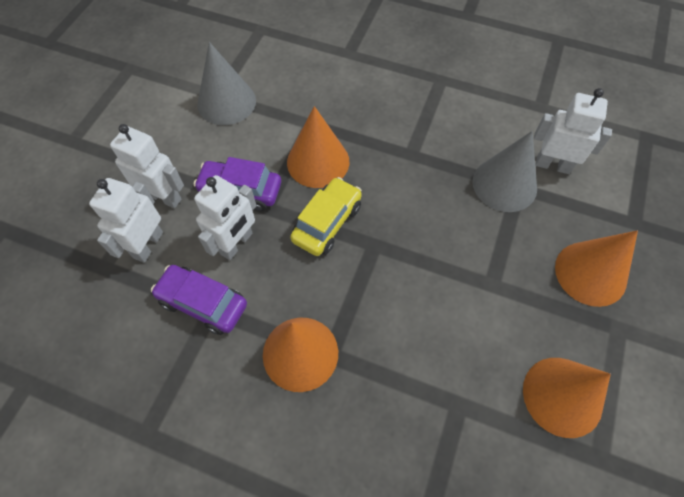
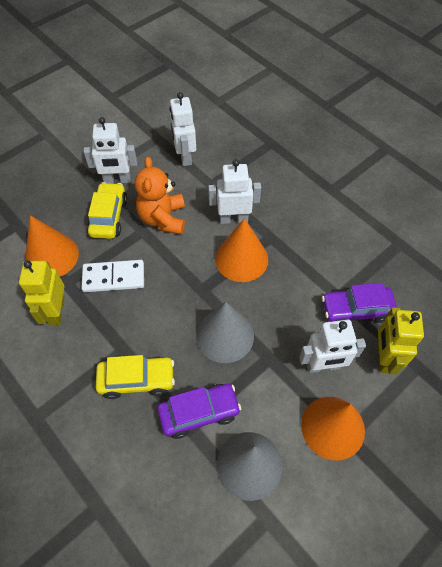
orange cone: [263,318,338,392] [287,106,349,188] [523,358,611,438] [555,230,638,307] = 4 -> [25,215,79,277] [215,218,268,282] [301,397,365,460] = 3
orange teddy bear: none = 0 -> [135,157,185,234] = 1
white domino: none = 0 -> [81,260,144,292] = 1
yellow car: [290,177,362,256] = 1 -> [87,182,127,239] [96,355,175,399] = 2
yellow robot: none = 0 -> [19,260,65,325] [378,307,424,375] = 2

